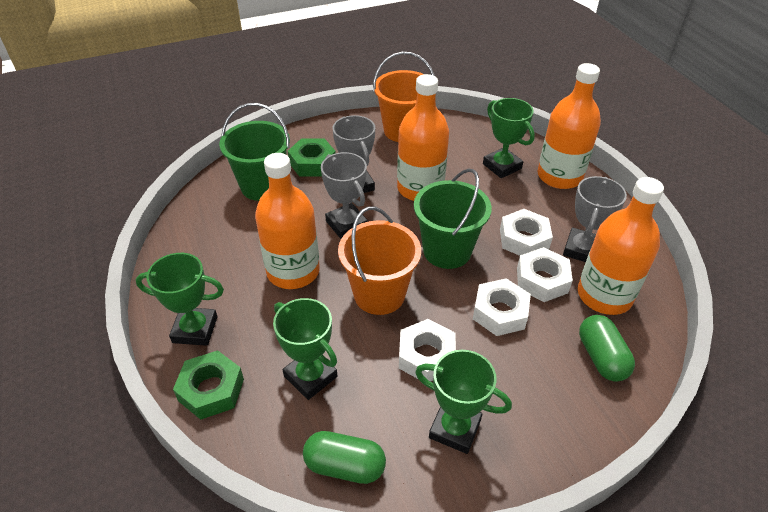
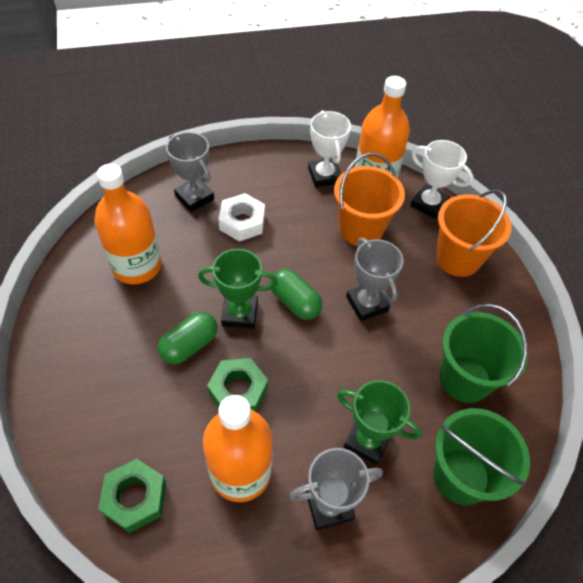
green trophy: [135,253,224,346] [273,298,337,400] [415,350,512,454] [483,98,535,178] = 4 -> [198,249,278,329] [337,380,422,465] = 2
orange bottle: [255,153,320,289] [397,74,449,201] [537,63,601,189] [578,177,664,315] = 4 -> [94,164,162,284] [203,395,273,502] [355,76,410,179] = 3
white nut: [399,319,456,381] [473,278,531,336] [500,209,553,256] [517,247,573,302] = 4 -> [218,193,265,242] = 1
white trophy: none = 0 -> [308,111,351,188] [410,140,474,219] = 2

